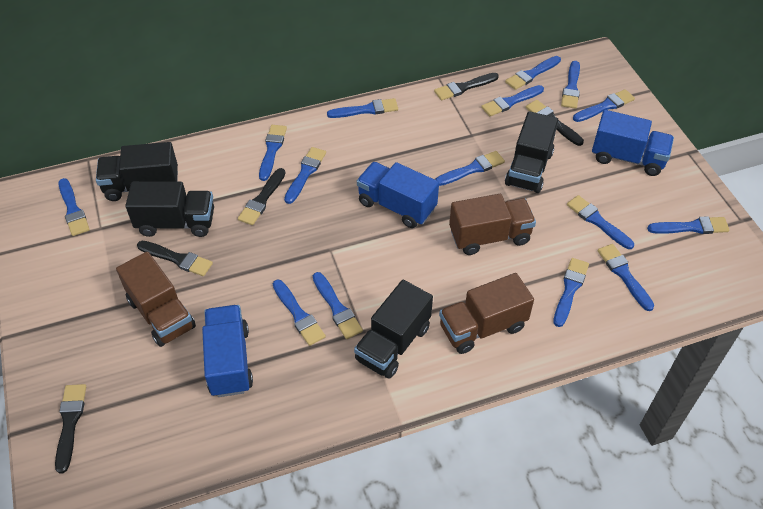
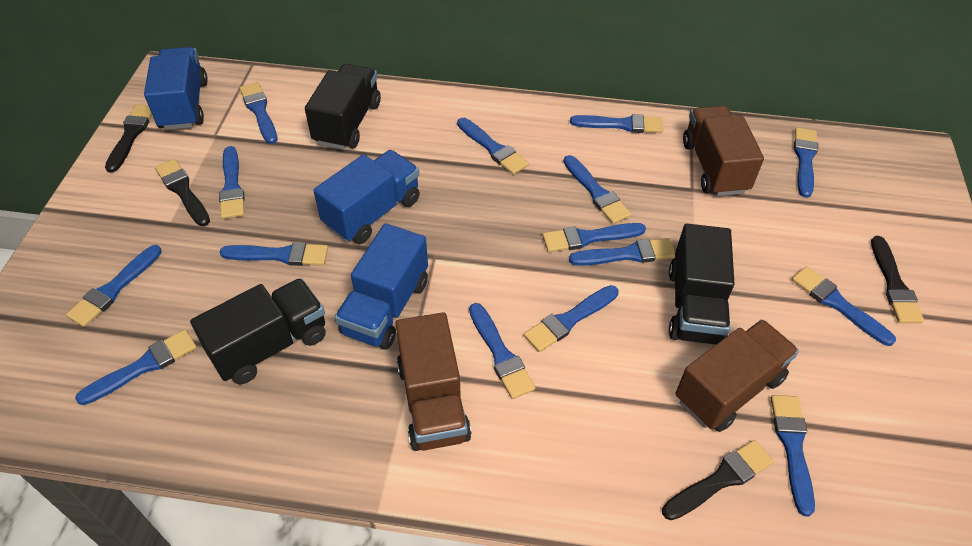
black brush: [55,384,86,474] [137,241,213,276] [238,168,286,225] [434,73,499,100] [526,100,584,146] = 5 -> [105,104,152,173] [155,159,210,226] [662,440,774,520] [871,236,924,323] = 4
black truck: [96,142,178,201] [125,181,214,237] [354,280,433,379] [505,111,558,193] = 4 -> [190,278,326,384] [305,64,381,150] [669,224,735,345] = 3

